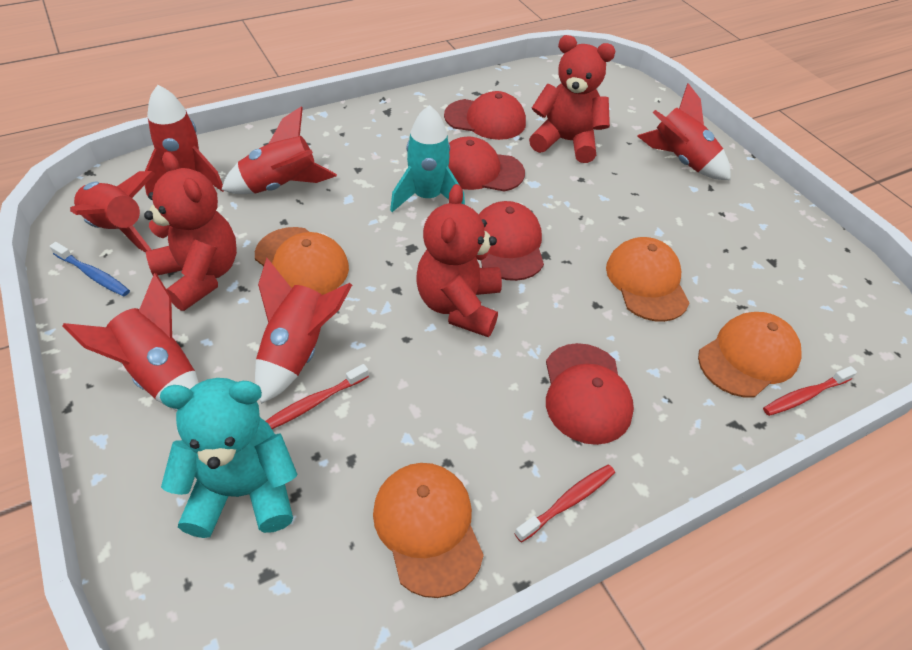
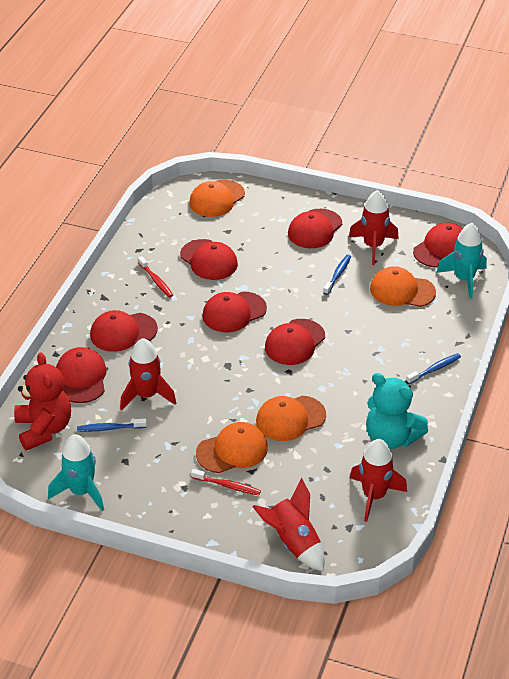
blue toothbrush: [50,242,130,296] = 1 -> [77,418,147,432] [323,255,351,295] [406,353,461,384] = 3
red cap: [444,91,526,140] [448,136,525,192] [479,201,544,281] [546,343,634,445] = 4 -> [56,347,107,403] [90,310,158,352] [180,239,238,280] [202,292,267,332] [265,319,325,365] [288,209,342,248] [413,223,463,268] = 7
red rocket: [62,273,199,411] [70,171,155,253] [145,85,223,196] [221,106,337,194] [255,258,352,404] [637,83,730,180] = 6 -> [120,338,176,411] [252,478,325,571] [349,190,399,265] [350,439,407,522] = 4
red teddy bear: [144,152,237,311] [416,184,502,337] [529,35,615,163] = 3 -> [14,352,71,451] = 1
red toothbrush: [266,364,369,429] [514,465,615,542] [763,366,857,416] = 3 -> [138,256,173,298] [191,469,261,495] = 2
turquoise rocket: [390,105,465,212] = 1 -> [48,434,104,511] [436,223,487,299] = 2

